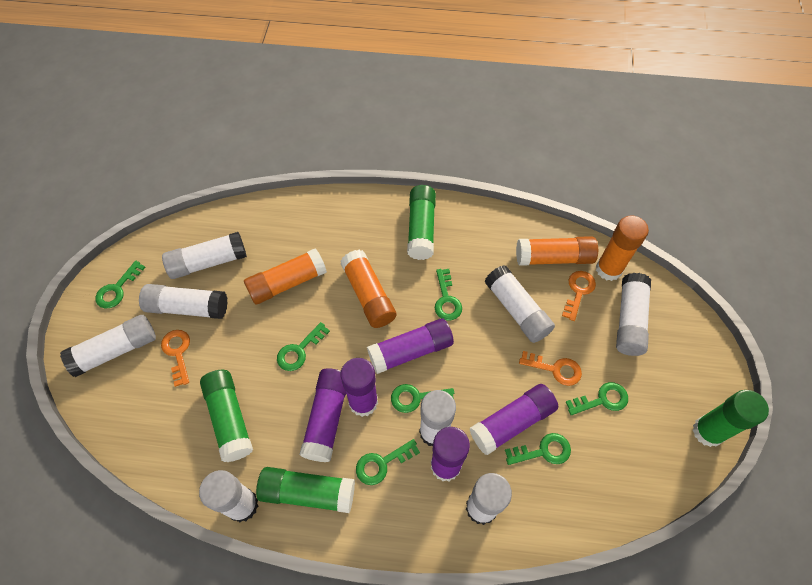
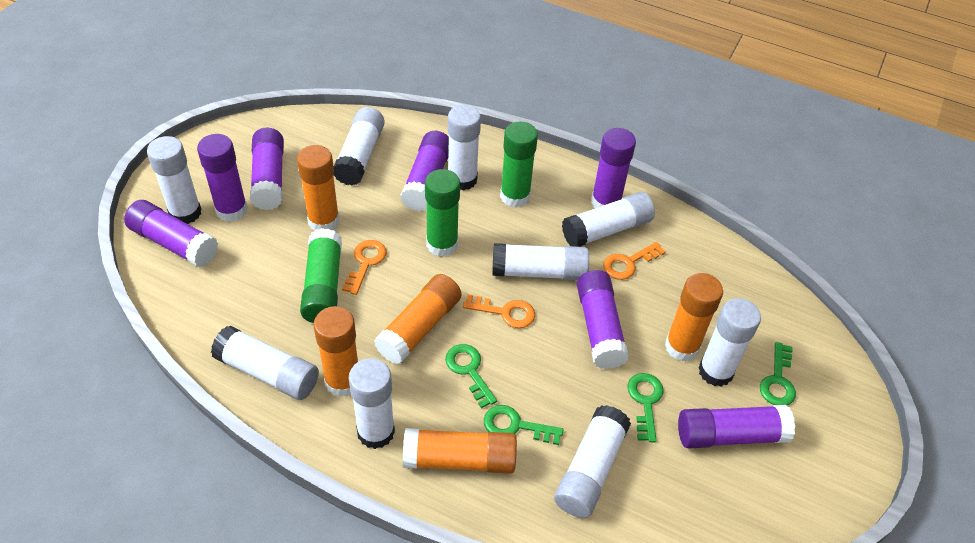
green glue stick: [200,370,253,462] [256,467,355,513] [407,185,436,260] [693,390,769,447] = 4 -> [300,228,342,323] [425,169,460,257] [500,122,538,208] = 3
green key: [96,261,146,308] [277,322,330,371] [356,439,420,485] [391,384,454,413] [435,269,462,320] [505,433,571,465] [566,382,628,415] = 7 -> [445,344,497,408] [484,405,564,445] [627,373,664,442] [760,342,796,405] = 4
orange glue stick: [244,248,327,305] [340,250,396,328] [516,236,598,266] [596,215,649,281] = 4 -> [297,145,339,230] [314,306,358,397] [374,274,462,364] [403,428,517,474] [665,273,723,361] = 5
purple glue stick: [299,368,346,462] [341,358,378,417] [367,318,454,374] [431,427,470,481] [470,384,558,455] = 5 -> [124,200,218,267] [197,134,248,222] [250,128,284,210] [400,131,449,211] [577,270,629,369] [591,128,636,208] [678,405,795,448] = 7
white glue stick: [60,315,156,377] [139,284,228,319] [162,232,247,279] [199,470,258,522] [419,390,456,446] [466,473,512,525] [484,265,555,343] [616,273,651,356] = 8 -> [147,136,202,224] [211,326,319,400] [333,107,385,186] [349,358,395,449] [448,105,481,191] [492,243,589,281] [554,405,631,518] [562,192,655,247] [698,298,761,387] = 9

